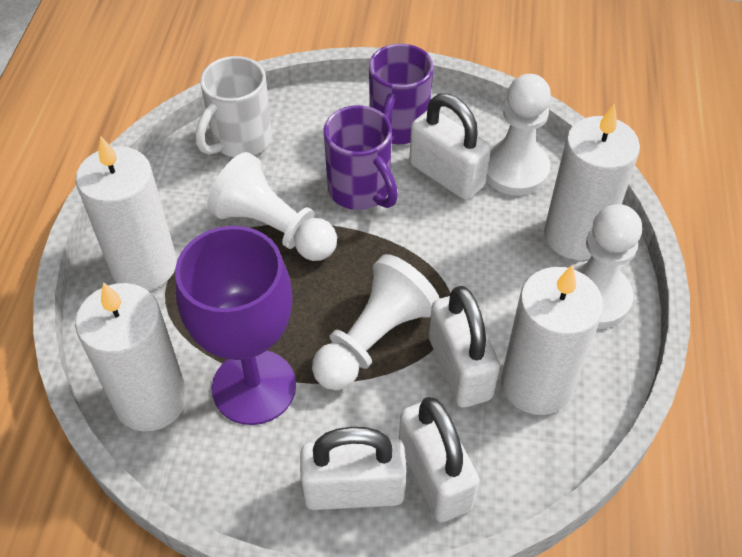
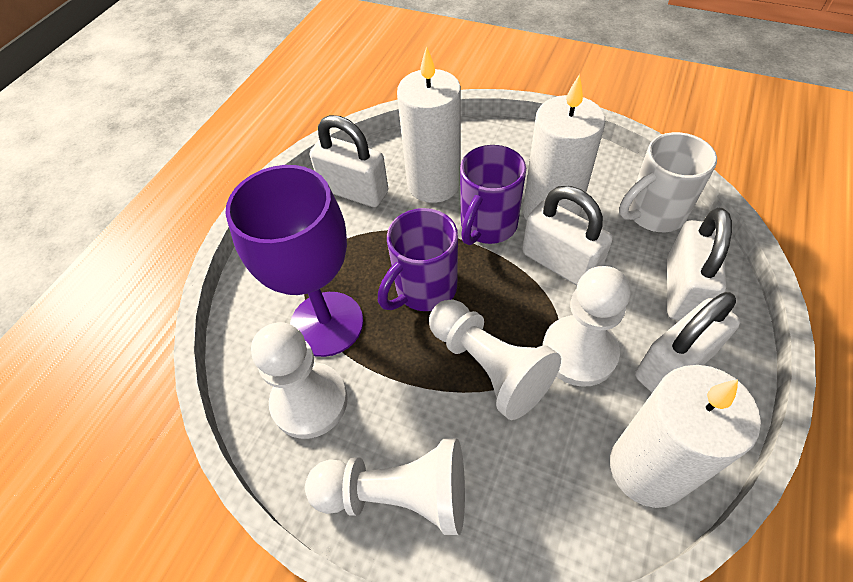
white candle: [75,282,187,432] [76,136,177,291] [501,265,603,415] [544,104,640,260] = 4 -> [397,46,461,203] [523,74,605,221] [610,365,761,508] = 3

